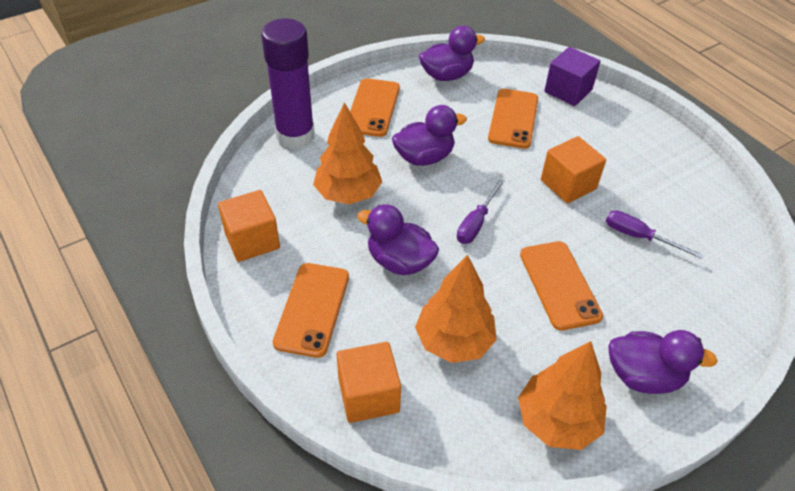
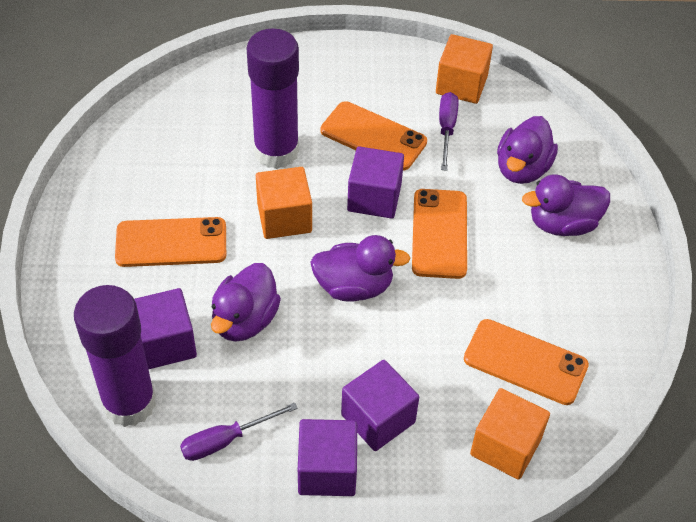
orange tree: [313,102,382,204] [415,255,497,363] [518,341,607,450] = 3 -> none = 0
purple cube: [544,47,600,106] = 1 -> [134,288,197,370] [298,419,357,496] [341,360,419,451] [347,146,404,219] = 4
purple glue stick: [261,19,315,149] = 1 -> [74,285,156,427] [247,28,299,169] = 2

